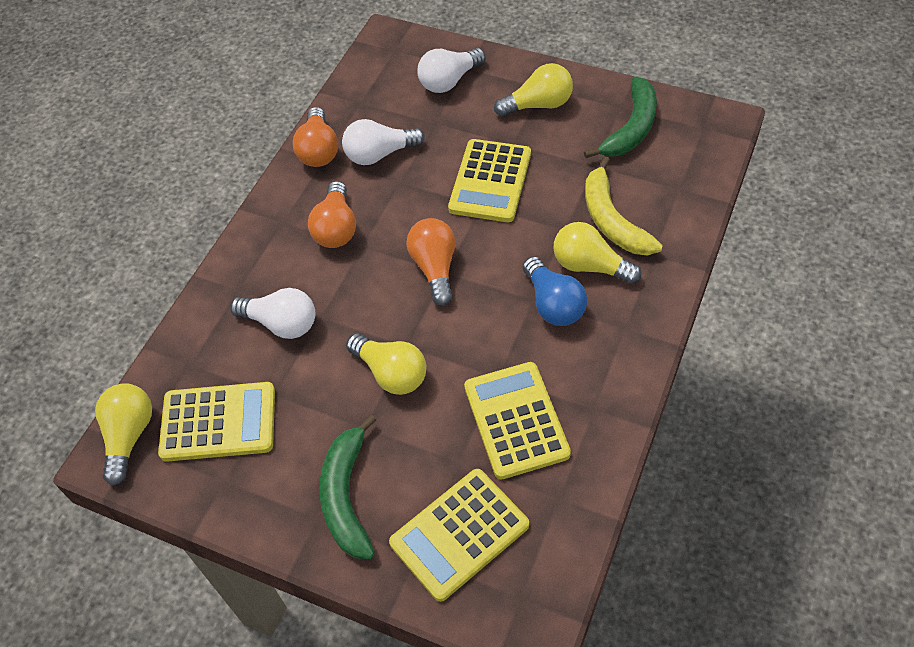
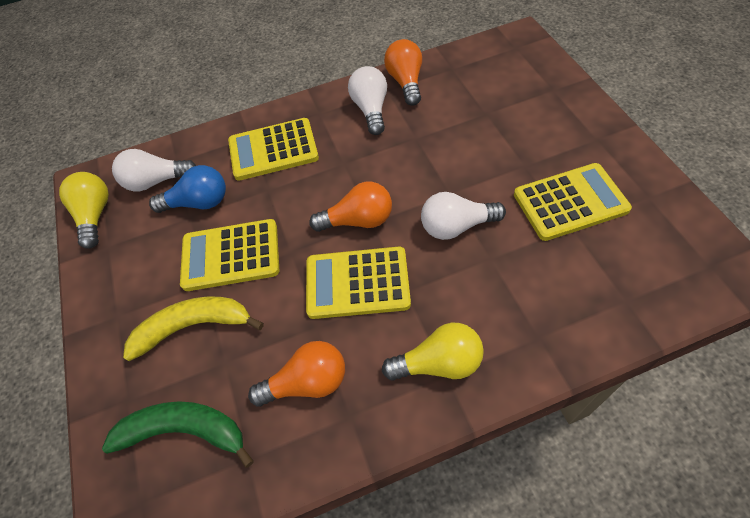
green banana: [319,415,376,559] [584,76,657,158] = 2 -> [102,401,254,468] = 1
yellow light bulb: [95,383,152,486] [346,333,426,395] [494,63,573,117] [553,222,641,284] = 4 -> [59,172,109,249] [382,323,484,381] = 2

